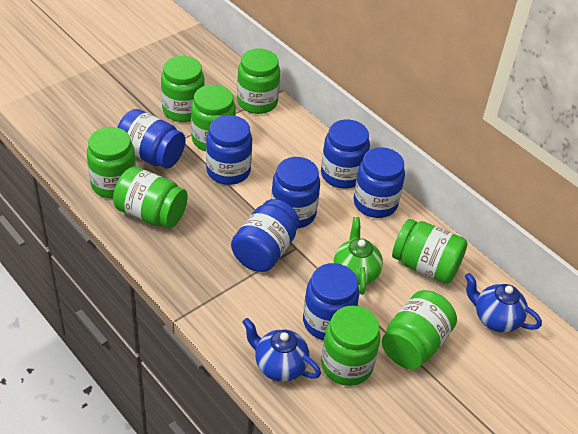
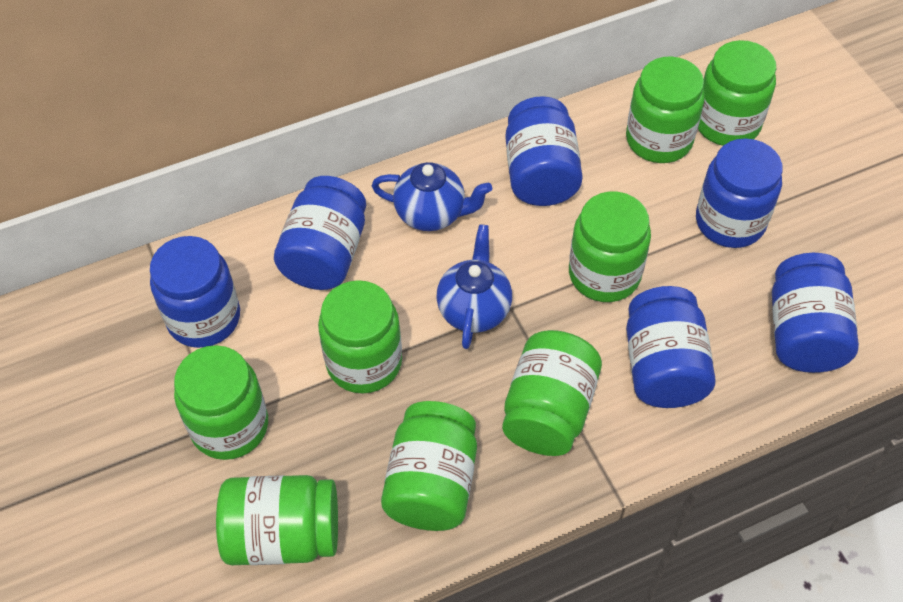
blue jar: [117,109,185,169] [206,115,252,185] [231,199,300,272] [271,157,320,228] [303,263,359,340] [321,119,370,189] [354,147,405,218] = 7 -> [150,236,240,348] [274,176,366,290] [505,96,583,206] [626,286,716,408] [696,138,783,248] [772,253,859,373] = 6
green teapot: [334,217,383,295] = 1 -> none = 0

